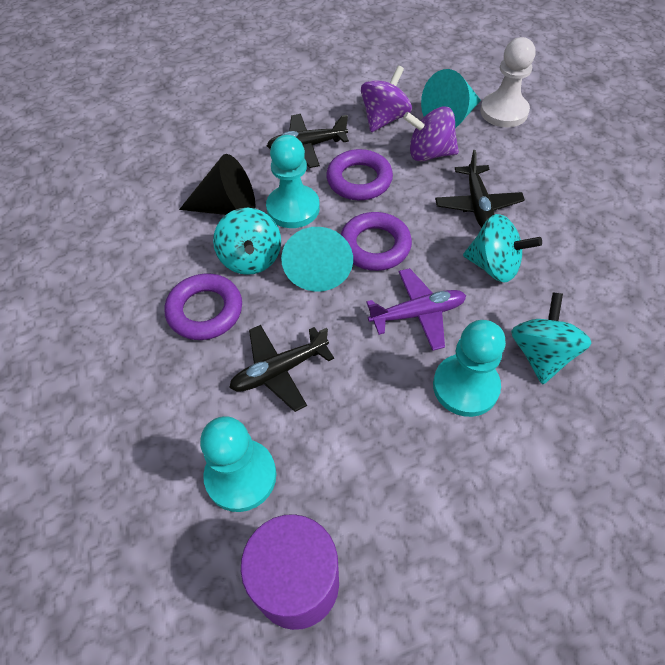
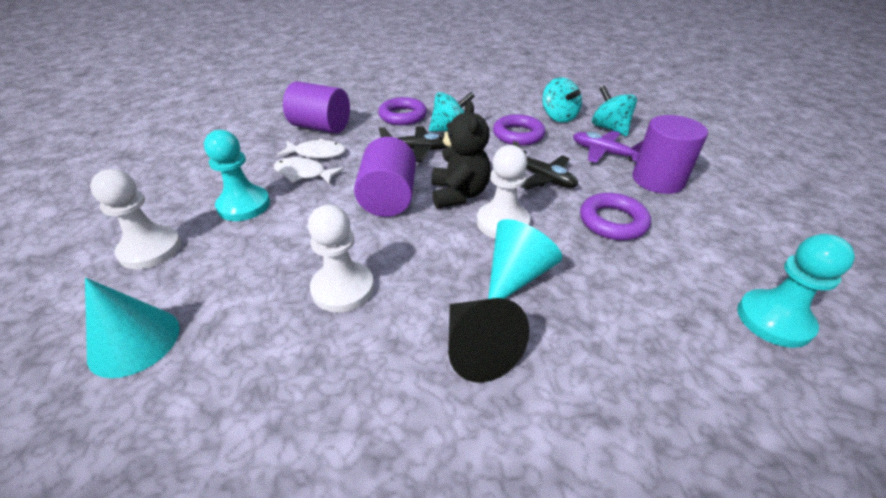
black plane: [229,325,334,412] [267,114,349,168] [435,150,525,228] = 3 -> [379,127,448,162] [513,141,578,190] = 2
black teddy bear: none = 0 -> [431,101,491,208] = 1
purple cylinder: [241,514,339,630] = 1 -> [283,81,350,133] [354,137,416,217] [633,115,708,194] = 3
purple spinning top: [361,66,412,132] [403,107,459,161] = 2 -> none = 0
turquoise pawn: [200,416,276,512] [266,135,320,228] [433,320,506,417] = 3 -> [204,130,270,221] [737,234,855,348] = 2
white fish: none = 0 -> [274,157,344,185] [277,138,346,159] = 2
white pawn: [480,37,535,127] = 1 -> [90,169,182,269] [308,205,374,313] [477,145,530,238] = 3

